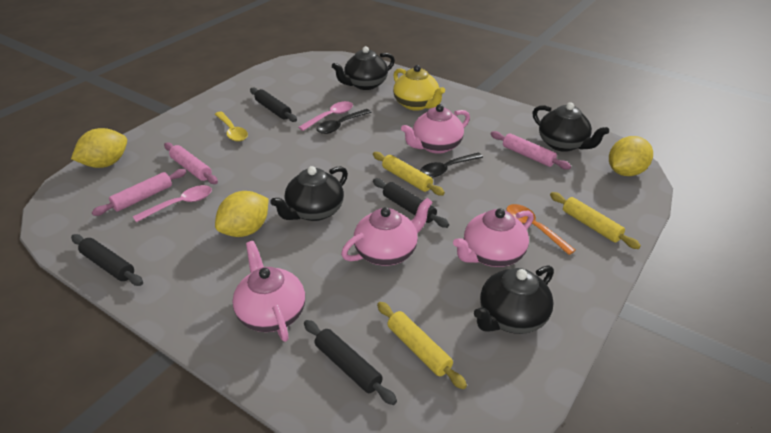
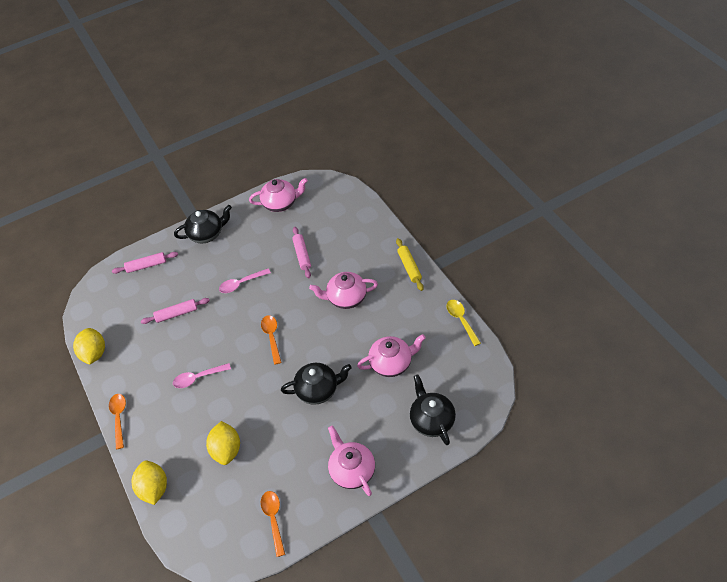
black rolling pin: [71,234,143,286] [250,87,297,122] [304,320,397,405] [373,178,449,228] = 4 -> none = 0
black spoon: [316,109,371,134] [420,153,483,178] = 2 -> none = 0
black teapot: [270,166,348,221] [332,46,395,90] [474,265,554,334] [533,102,609,152] = 4 -> [174,205,232,243] [281,363,352,405] [410,374,456,445] = 3
orange spoon: [506,204,576,255] = 1 -> [109,394,126,449] [261,315,282,365] [261,491,285,557] = 3
yellow rolling pin: [373,152,445,196] [377,302,467,389] [550,192,641,249] = 3 -> [396,238,424,291] = 1
yellow teapot: [393,65,445,111] = 1 -> none = 0

